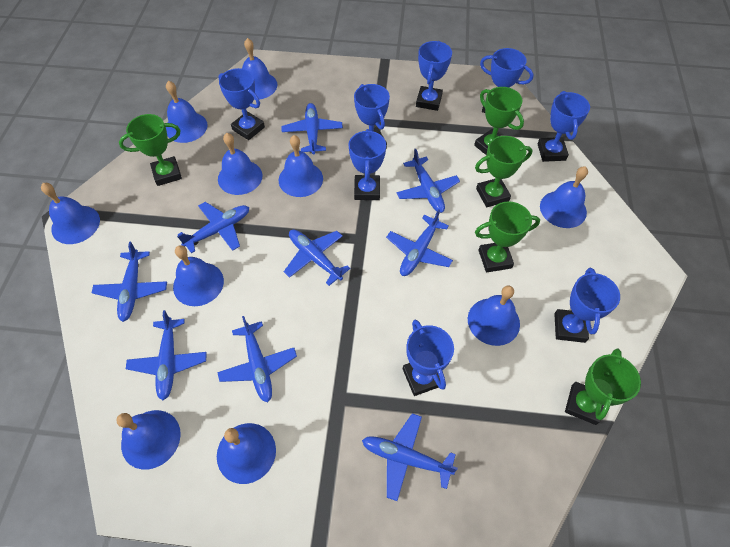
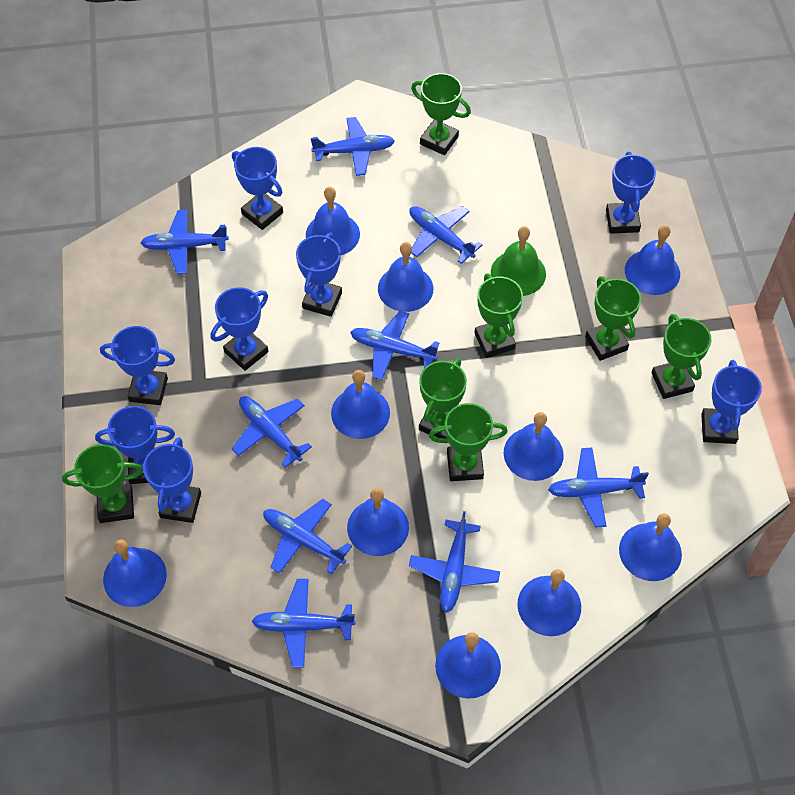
green bell: none = 0 -> [491,226,546,296] = 1
green trophy: [119,114,182,186] [474,87,524,156] [475,136,533,207] [475,201,540,272] [565,348,641,425] = 5 -> [62,444,143,523] [411,73,471,155] [419,358,467,438] [429,403,508,481] [475,273,523,358] [585,276,641,361] [651,314,712,399] = 7

